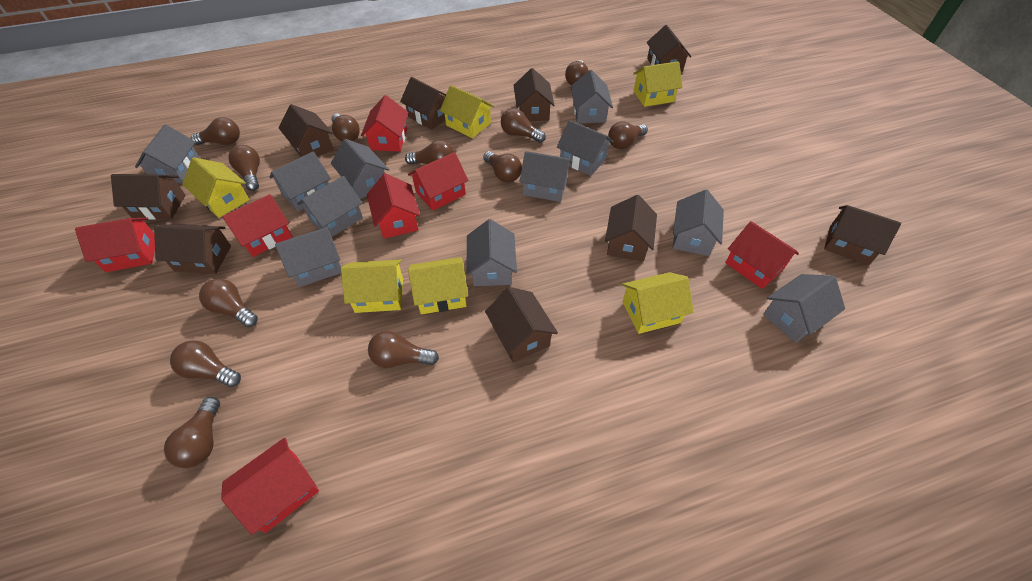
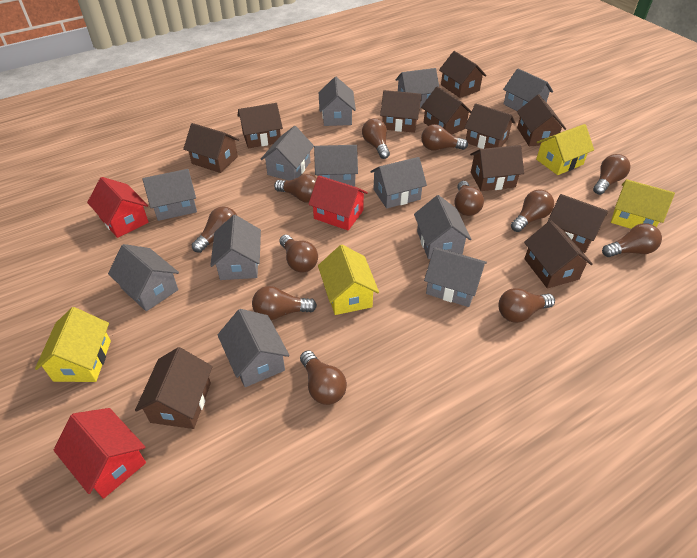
brown house: [111,174,186,220] [154,224,231,274] [278,104,334,157] [400,77,446,130] [485,287,558,363] [514,68,554,121] [605,195,657,262] [647,25,691,72] [824,205,901,265] = 9 -> [135,347,213,429] [183,123,239,173] [237,103,283,148] [380,90,421,133] [421,86,472,135] [439,51,487,98] [464,103,515,149] [470,145,524,191] [517,95,566,146] [524,221,593,288] [547,194,608,253] = 11
grey house: [135,125,200,184] [270,152,331,211] [275,227,341,287] [298,176,363,237] [331,139,389,199] [467,219,517,286] [519,151,572,202] [557,120,614,176] [571,70,613,123] [673,190,724,256] [763,274,845,343] = 11 -> [108,244,179,311] [142,169,197,221] [210,215,261,280] [218,309,289,387] [261,126,314,181] [314,145,358,187] [319,77,356,126] [370,157,427,209] [396,68,439,108] [414,195,471,259] [424,247,487,307] [503,68,553,111] = 12
red house: [75,218,155,272] [221,438,319,535] [222,194,292,257] [361,95,408,152] [367,173,420,238] [408,152,469,211] [725,221,799,289] = 7 -> [54,408,146,499] [87,177,149,238] [308,176,368,231] = 3
yellow house: [182,157,249,218] [341,260,403,313] [408,257,468,314] [440,85,494,138] [622,272,694,334] [633,61,683,107] = 6 -> [35,307,111,382] [318,245,379,315] [536,124,594,175] [611,179,675,229] = 4

